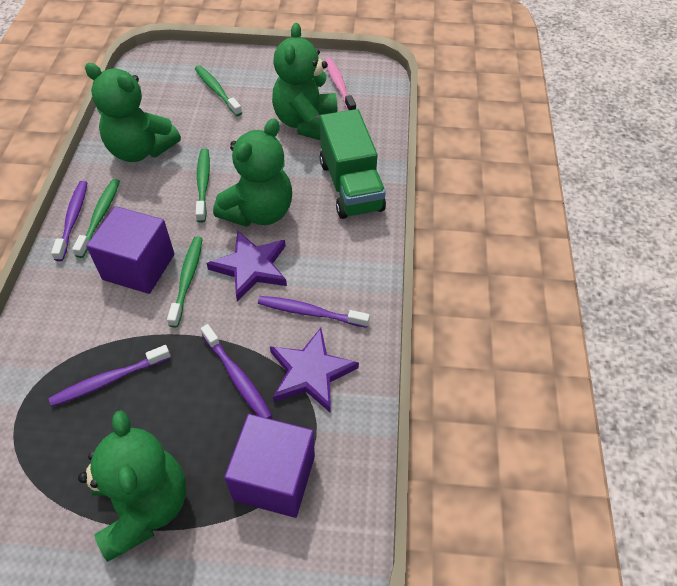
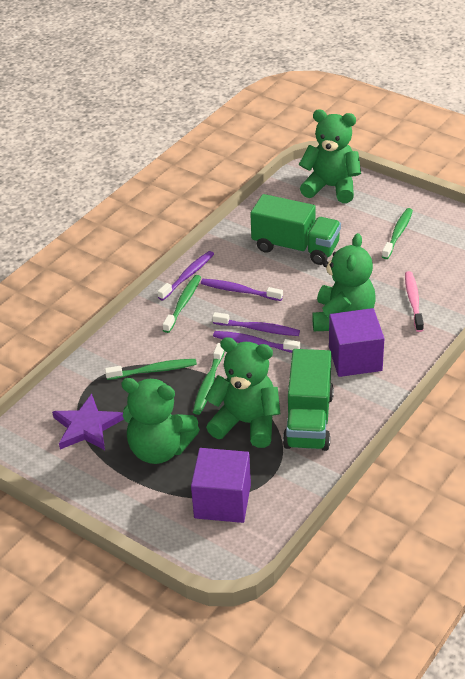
green truck: [320,109,386,219] = 1 -> [250,194,341,265] [283,349,334,451] = 2
purple star: [207,231,287,302] [270,328,359,413] = 2 -> [52,394,124,450] = 1

